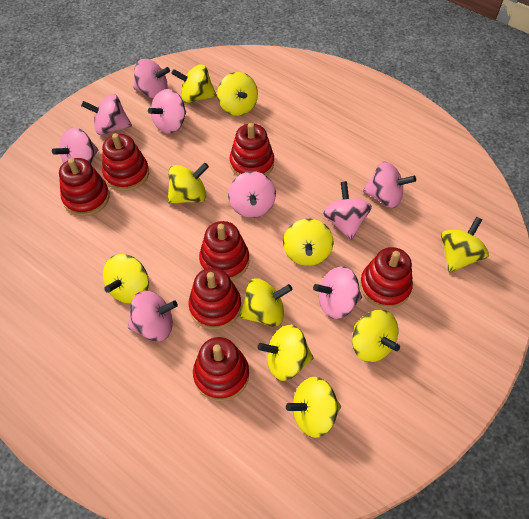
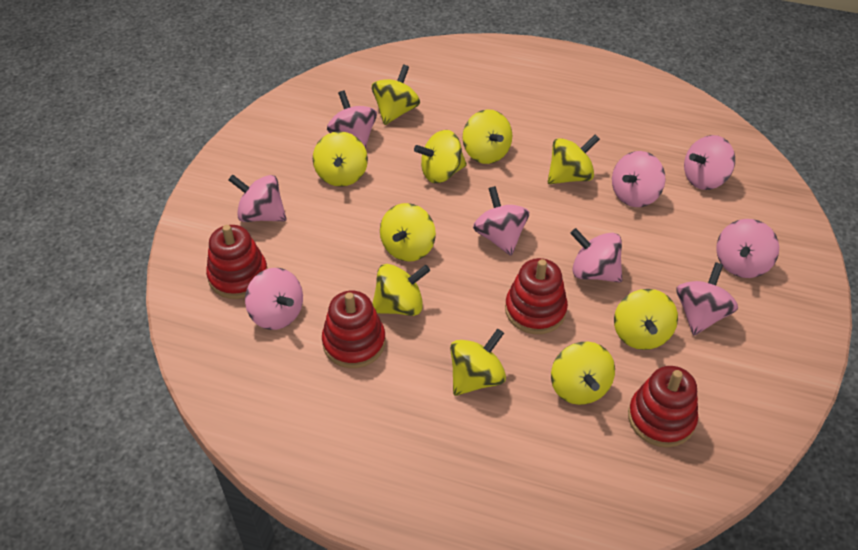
red stacking toy: [59,158,110,216] [102,133,149,191] [189,268,241,330] [193,337,249,401] [199,221,249,281] [229,123,274,176] [360,247,413,309] = 7 -> [206,225,268,299] [322,291,386,368] [505,258,568,334] [628,366,698,448] = 4

